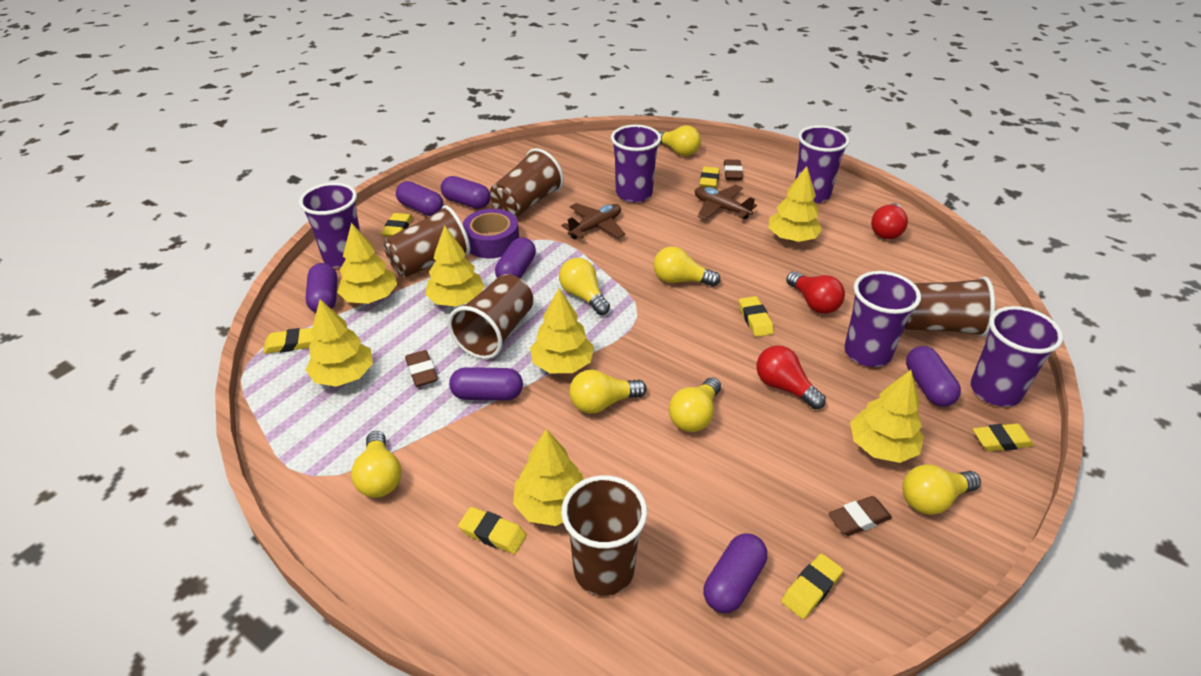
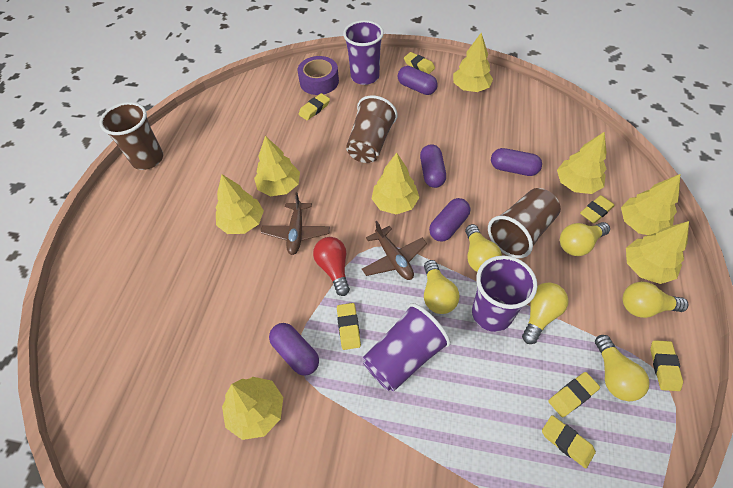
brown cup: [383,205,470,278] [448,274,534,359] [490,148,564,218] [561,475,647,596] [904,277,995,337] = 5 -> [99,102,163,170] [346,95,397,163] [488,188,561,258] = 3
brown eraser: [405,350,438,387] [724,159,743,181] [828,496,892,536] = 3 -> none = 0
purple capsule: [306,263,337,313] [396,181,443,216] [441,176,491,209] [449,367,523,400] [495,237,536,279] [703,533,767,613] [906,346,961,407] = 7 -> [269,323,319,375] [398,66,438,95] [420,144,446,188] [429,198,470,241] [491,148,542,176] = 5
purple cup: [299,183,360,268] [611,125,661,203] [795,125,850,203] [844,271,921,367] [971,306,1063,407] = 5 -> [343,20,384,85] [363,303,451,391] [472,255,537,332] = 3
red light bulb: [756,345,826,409] [786,271,845,314] [871,203,908,239] = 3 -> [313,237,350,296] = 1
yellow light bulb: [351,431,401,498] [559,258,610,315] [569,370,647,413] [653,246,720,287] [658,125,701,156] [669,377,721,432] [902,464,981,515] = 7 -> [424,260,459,314] [465,224,502,272] [522,283,569,344] [560,222,610,256] [595,335,649,401] [623,282,689,318] = 6
yellow tree: [306,299,373,387] [337,223,398,304] [425,225,485,307] [513,429,584,526] [530,288,594,373] [768,166,822,242] [850,370,924,463] = 7 -> [216,174,264,234] [222,377,283,440] [254,136,300,196] [372,153,420,214] [453,33,493,92] [557,131,607,194] [621,174,680,235] [626,221,689,284] = 8

